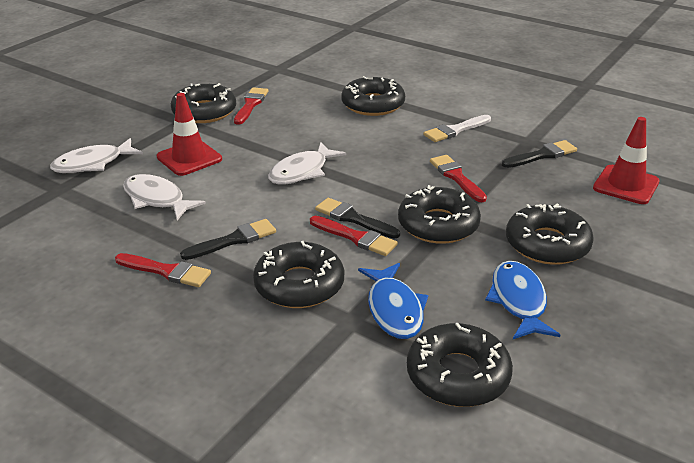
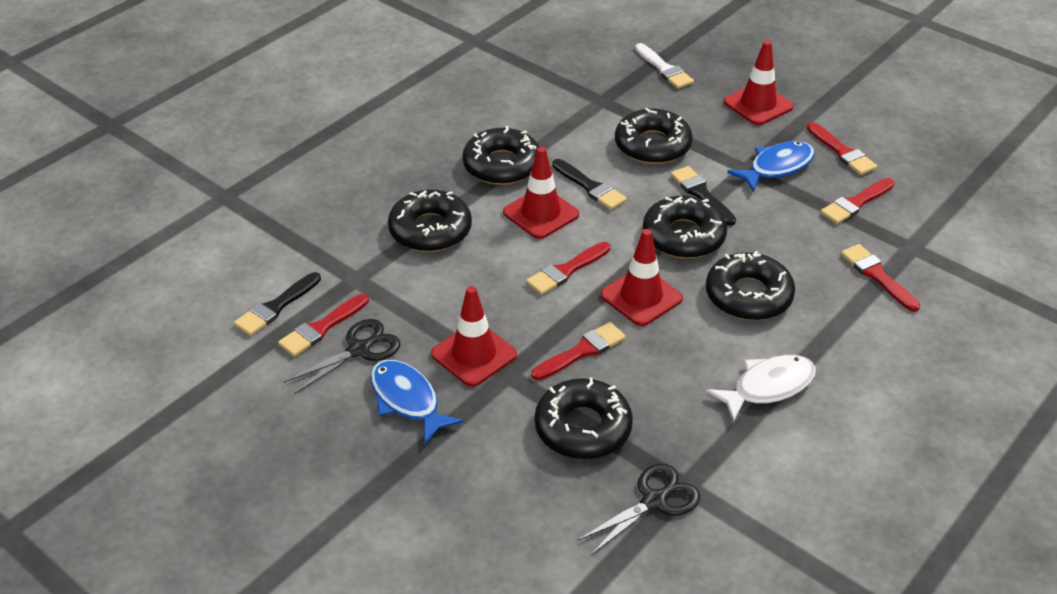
black scissors: none = 0 -> [284,319,401,394] [577,464,700,555] = 2
red brush: [115,253,211,287] [234,87,268,125] [310,216,398,256] [430,155,487,202] = 4 -> [278,294,369,357] [526,242,610,295] [532,322,626,380] [807,122,877,175] [820,178,895,224] [841,244,920,312] = 6
red traffic cone: [157,93,222,176] [593,117,660,204] = 2 -> [431,286,517,387] [503,147,579,239] [601,229,683,326] [724,40,794,125] = 4
white fish: [50,138,143,173] [123,174,206,220] [268,142,346,184] = 3 -> [706,355,816,422] = 1

